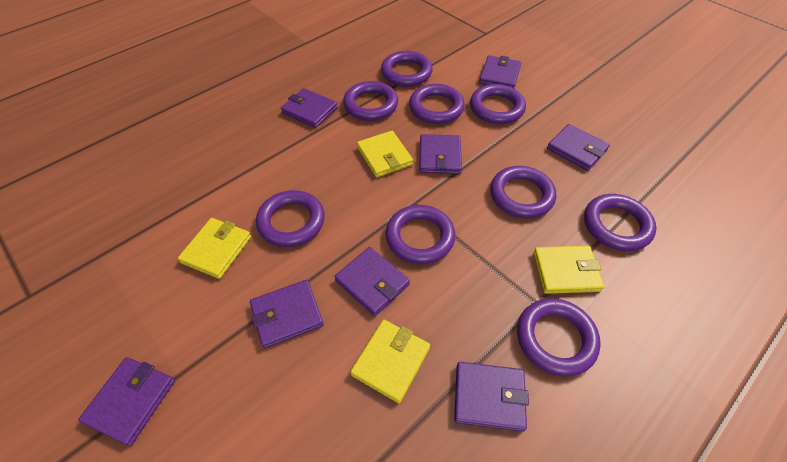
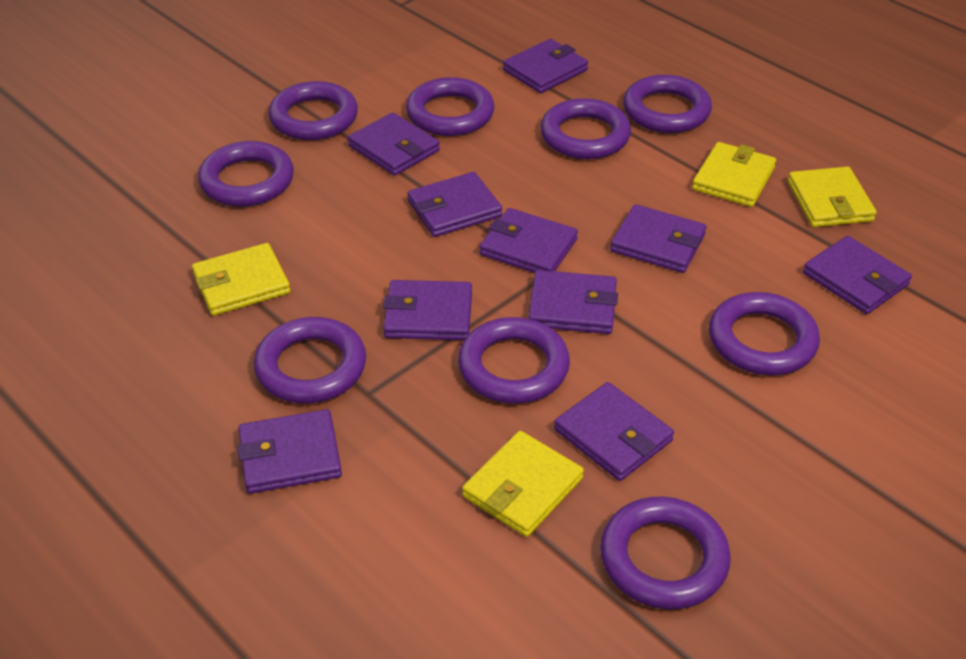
purple wallet: [78,357,175,446] [250,280,324,348] [281,88,338,128] [334,247,410,316] [419,134,462,174] [454,362,529,432] [479,55,521,88] [547,124,610,171] = 8 -> [237,409,342,494] [348,112,440,176] [383,280,472,340] [407,172,502,237] [479,208,578,273] [503,39,588,93] [528,270,618,334] [554,382,674,481] [610,204,707,273] [803,236,912,314] = 10

